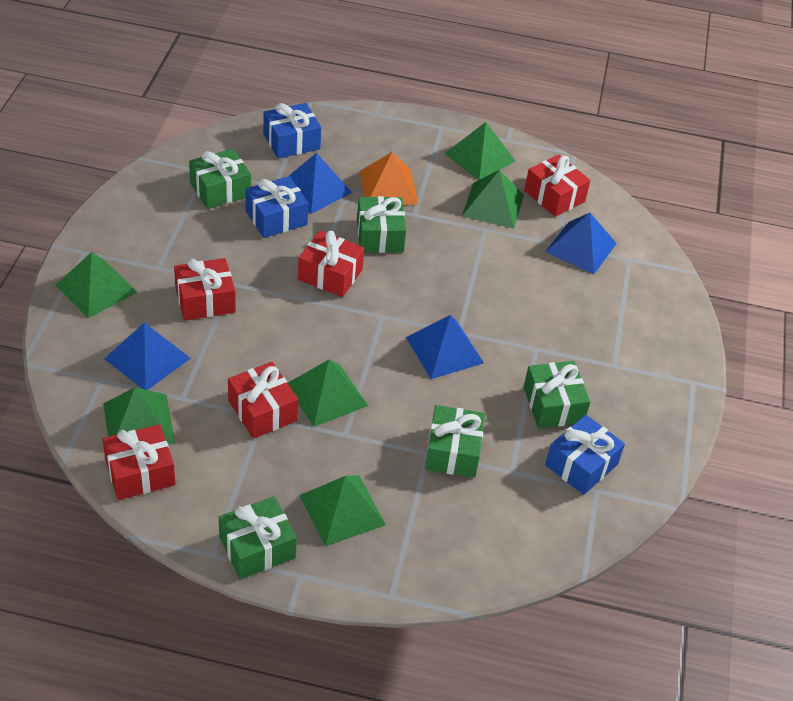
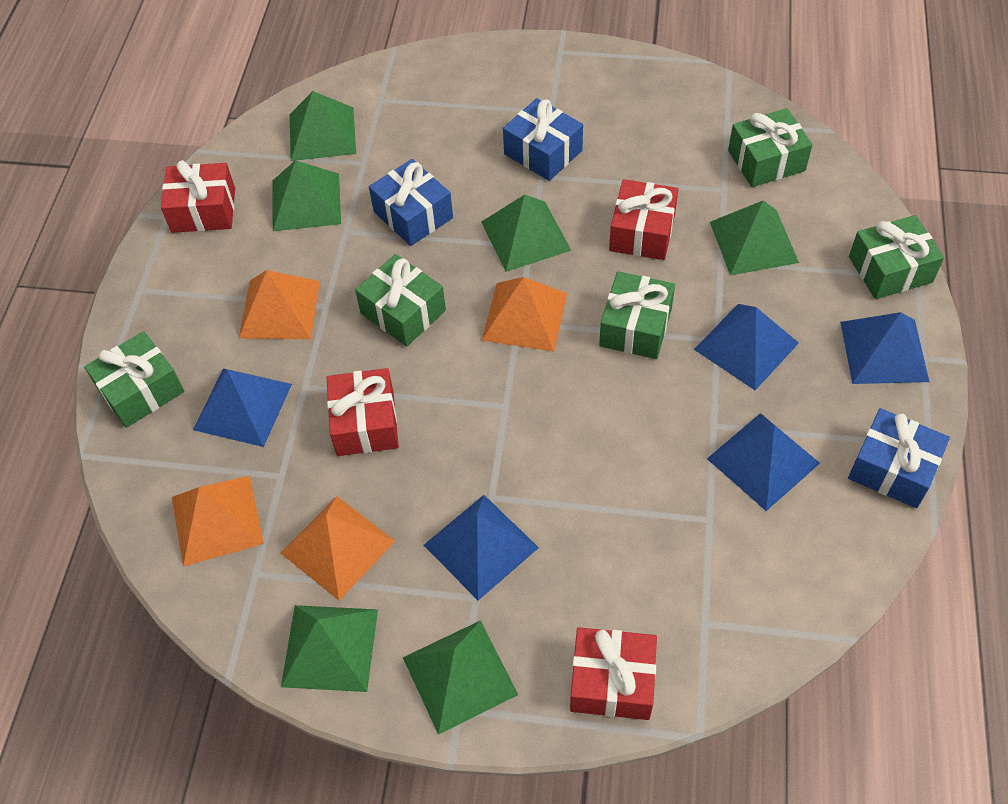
blue pyramid: [104,323,191,390] [289,153,352,214] [406,315,484,379] [545,213,617,274] = 4 -> [193,368,292,447] [424,495,539,600] [694,304,799,390] [707,413,820,511] [840,312,929,384] = 5
orange pyramid: [359,152,418,205] = 1 -> [172,476,264,567] [239,270,320,339] [281,496,395,601] [482,277,567,352] = 4
red gift: [103,424,175,500] [174,258,236,321] [228,362,298,439] [298,231,364,297] [524,155,591,217] = 5 -> [161,160,235,233] [327,368,399,456] [570,627,657,720] [609,179,678,260] = 4

